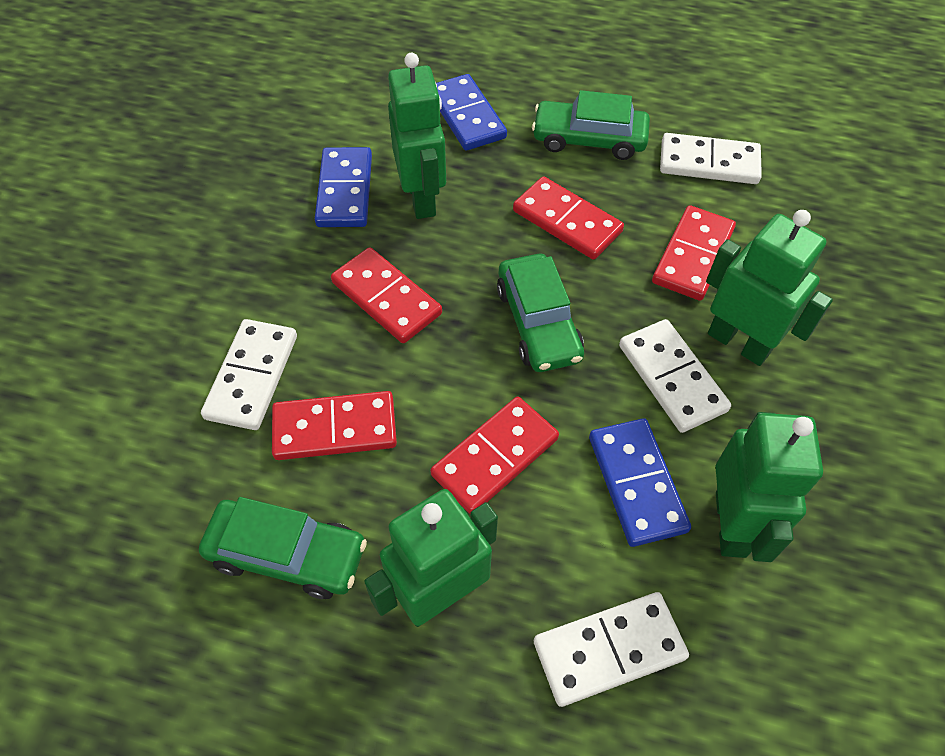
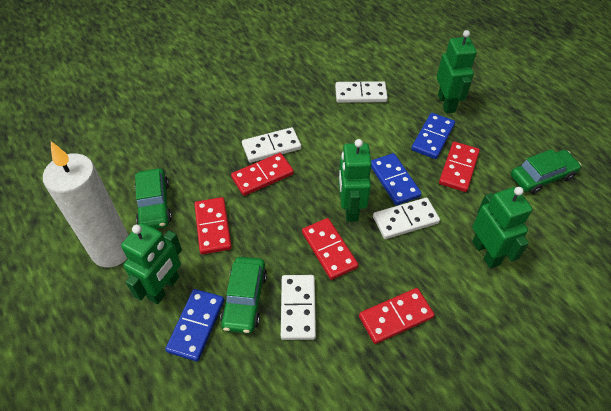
white candle: none = 0 -> [43,141,129,267] = 1

